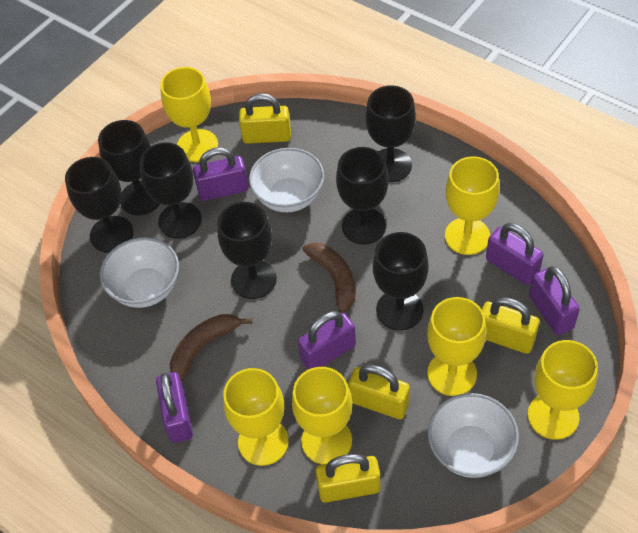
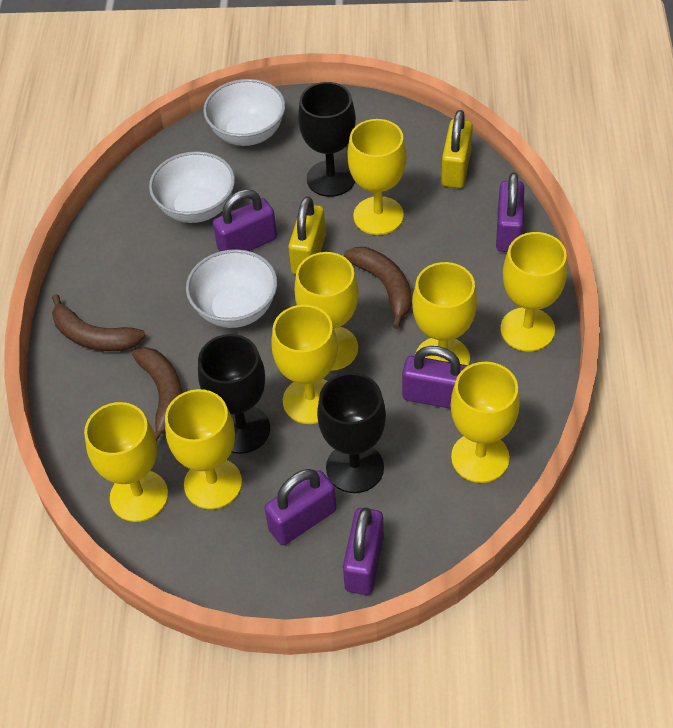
black goblet: [65,157,134,253] [98,120,160,215] [139,142,202,239] [217,202,277,299] [336,147,389,244] [366,85,416,182] [373,232,429,331] = 7 -> [198,334,270,454] [298,82,356,197] [317,372,386,493] = 3
brown banana: [170,314,252,382] [303,243,355,313] = 2 -> [52,294,146,351] [132,347,182,442] [344,247,412,329] = 3
yellow goblet: [160,67,218,162] [223,368,289,466] [292,367,352,464] [427,297,486,396] [445,156,500,255] [528,340,598,440] = 6 -> [84,402,168,522] [165,389,242,509] [271,305,337,424] [294,252,359,371] [348,119,406,235] [412,262,477,366] [451,362,520,483] [500,232,567,352] = 8
yellow padlock: [239,93,291,144] [315,454,380,503] [348,365,410,419] [482,297,539,354] = 4 -> [288,196,326,274] [441,110,473,188] = 2

